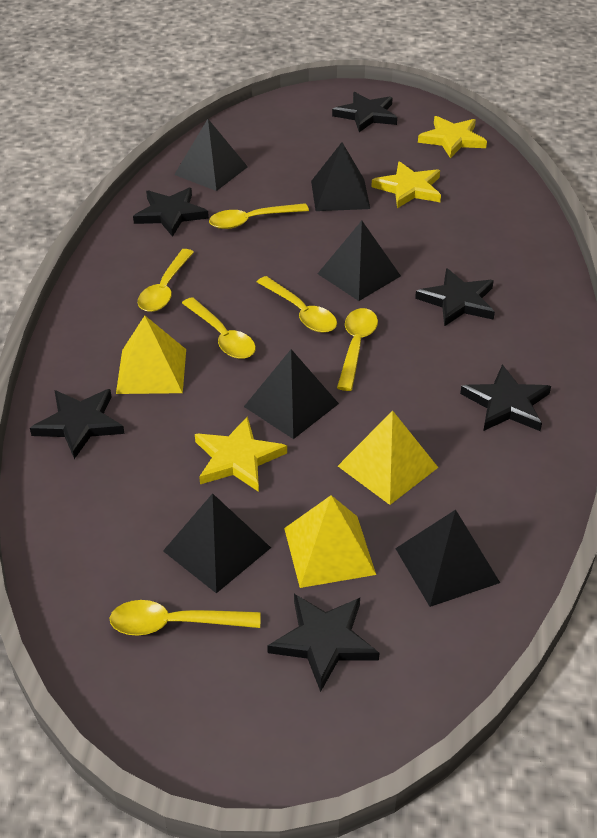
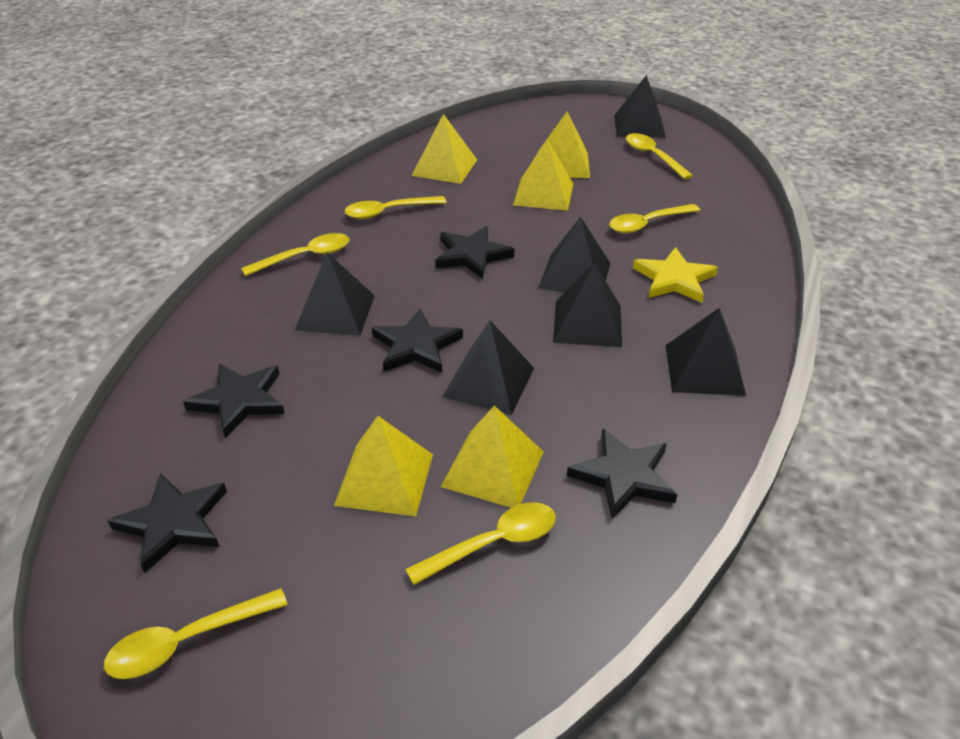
black star: [30,389,125,459] [133,188,209,237] [267,594,379,692] [332,92,397,132] [415,268,495,326] [460,365,551,431] = 6 -> [107,473,227,573] [183,363,285,438] [372,309,463,373] [435,226,515,279] [567,429,677,519] = 5
yellow pyramid: [116,316,186,394] [284,495,376,588] [338,411,438,505] = 3 -> [334,416,433,516] [411,114,477,184] [441,405,544,508] [513,140,574,211] [538,112,590,178] = 5
yellow star: [195,416,287,492] [371,161,441,208] [418,116,487,158] = 3 -> [633,247,718,303] = 1

